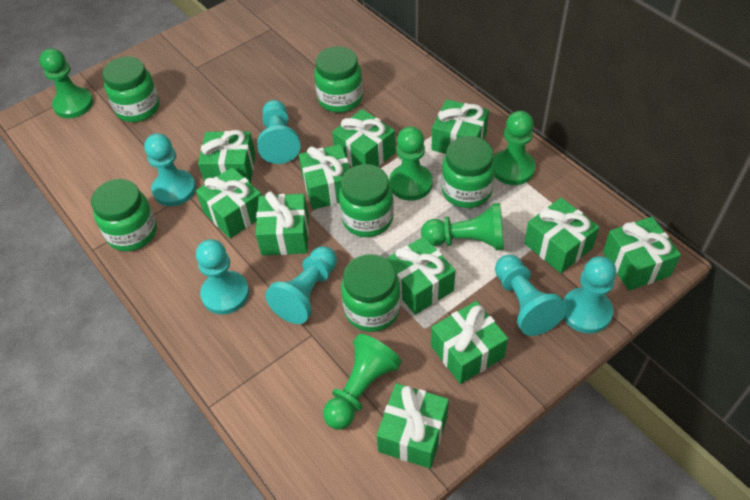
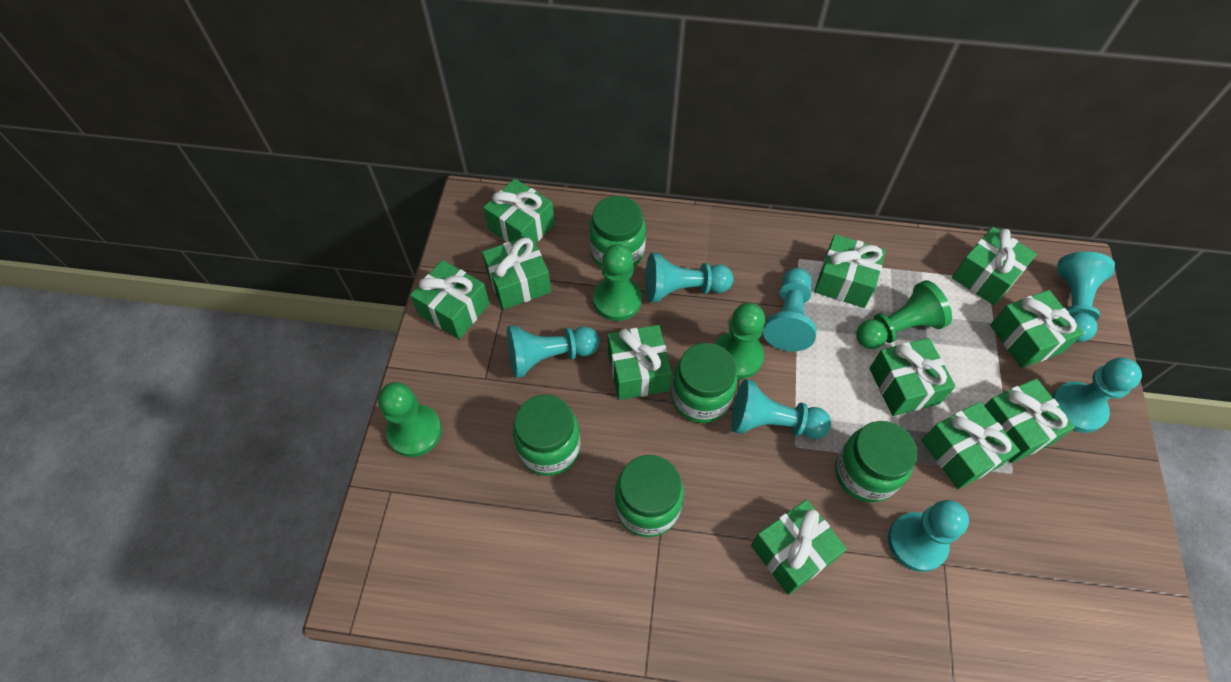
green jar: [91,179,157,251] [102,56,160,122] [314,46,363,113] [339,164,394,237] [341,254,401,332] [441,136,496,208] = 6 -> [513,395,580,476] [589,196,646,268] [615,455,684,537] [671,343,737,423] [835,421,917,503] = 5
green pawn: [39,48,93,118] [323,334,402,429] [389,126,433,201] [421,203,504,250] [494,111,535,185] = 5 -> [378,382,442,457] [593,244,642,321] [715,303,765,379] [856,280,952,349] = 4
turquoise pawn: [144,133,196,206] [196,239,249,315] [257,100,301,164] [265,246,337,324] [495,255,567,336] [563,256,616,334] = 6 -> [507,325,599,378] [645,253,733,303] [731,379,831,439] [763,268,816,352] [888,500,969,572] [1052,357,1142,433] [1057,252,1115,342] = 7

